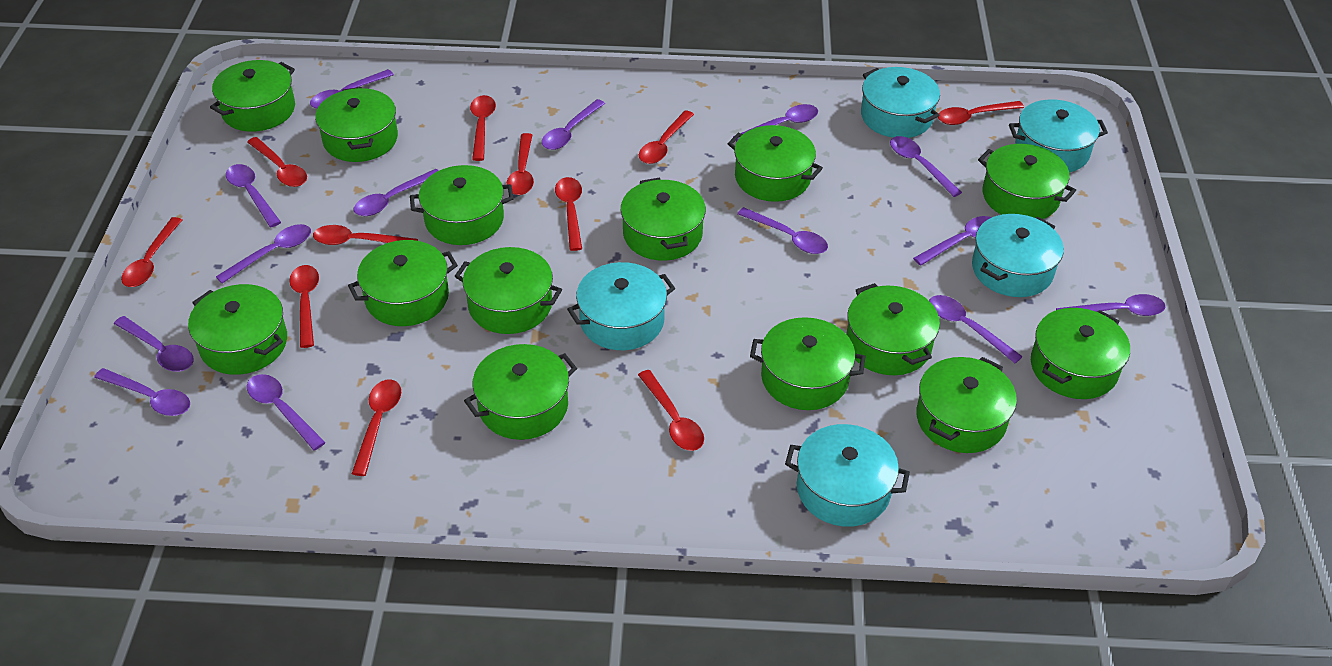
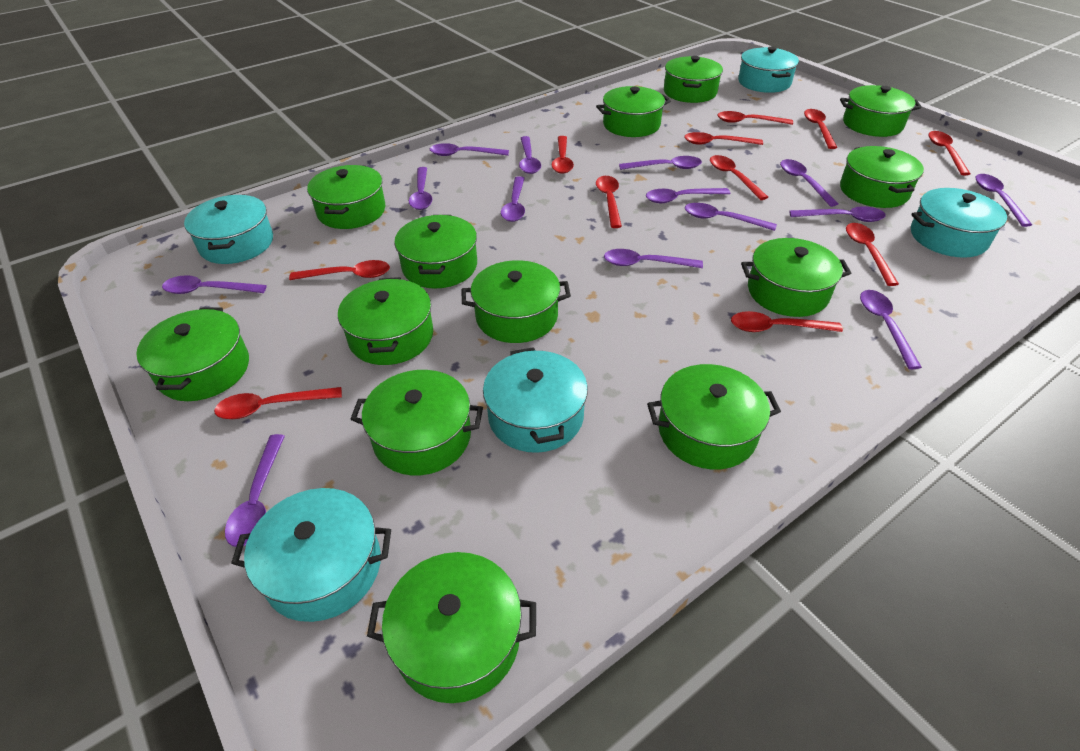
green pot: [188,284,287,375] [210,60,295,132] [315,87,398,162] [348,240,458,326] [410,165,514,245] [455,247,562,334] [464,344,577,440] [621,178,706,261] [728,125,823,202] [750,317,866,410] [846,283,940,375] [916,357,1017,453] [978,144,1076,219] [1031,308,1130,399] = 14 -> [136,307,249,401] [307,165,386,229] [338,277,433,365] [350,370,483,475] [367,552,536,703] [394,215,477,289] [461,260,571,343] [596,86,671,137] [647,364,781,470] [664,56,723,103] [741,238,851,317] [840,85,922,137] [840,146,924,208] = 13

